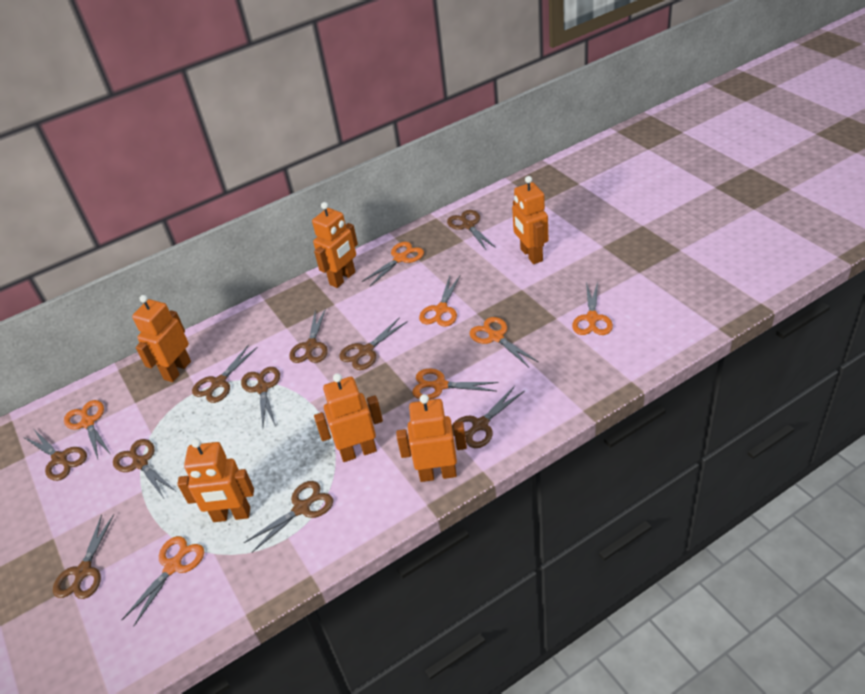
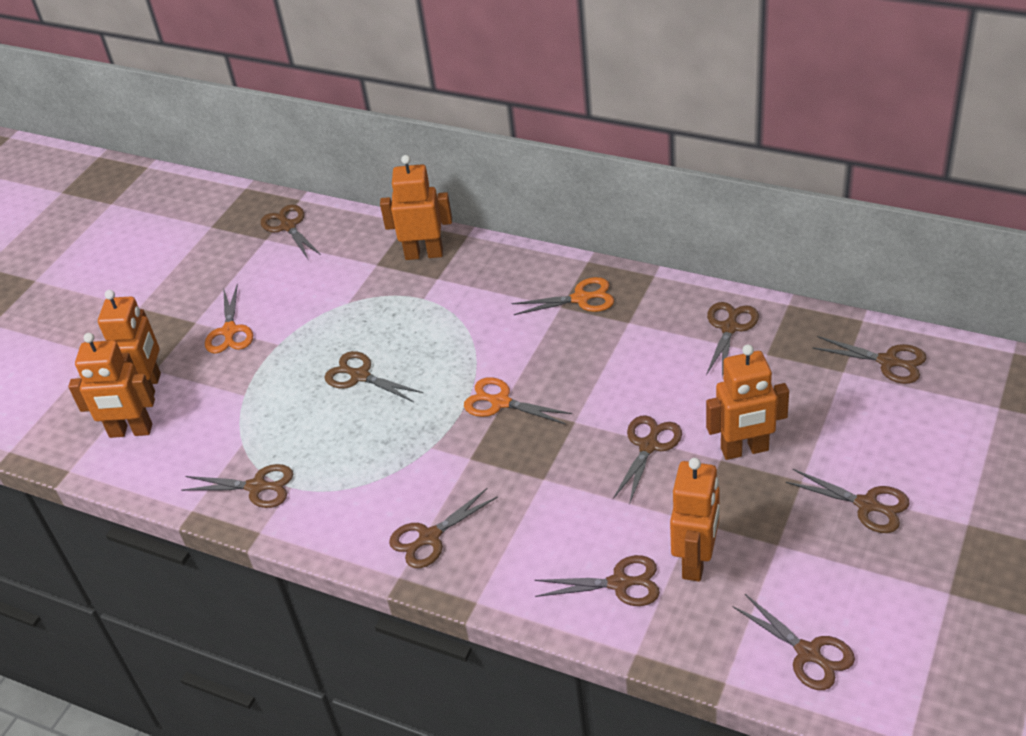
orange robot: [132,295,191,382] [177,438,254,522] [312,202,358,288] [314,373,383,462] [396,394,467,482] [512,176,548,264] = 6 -> [68,333,155,438] [98,290,161,395] [380,155,452,260] [670,458,720,582] [706,344,789,460] = 5
orange scissors: [64,400,110,459] [122,536,204,627] [362,242,424,286] [412,369,498,400] [419,276,460,327] [470,317,538,367] [572,282,613,335] = 7 -> [205,284,253,354] [464,377,572,425] [511,277,614,315] = 3

